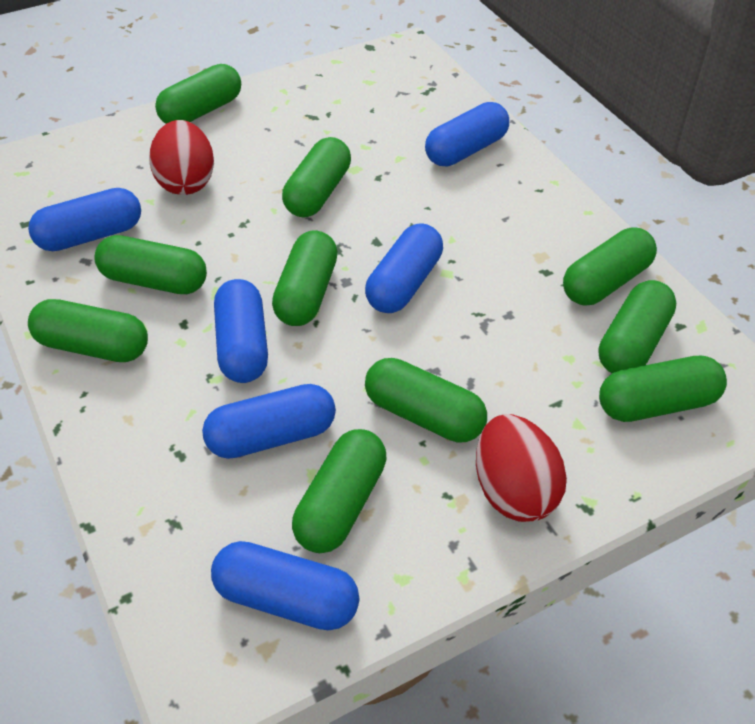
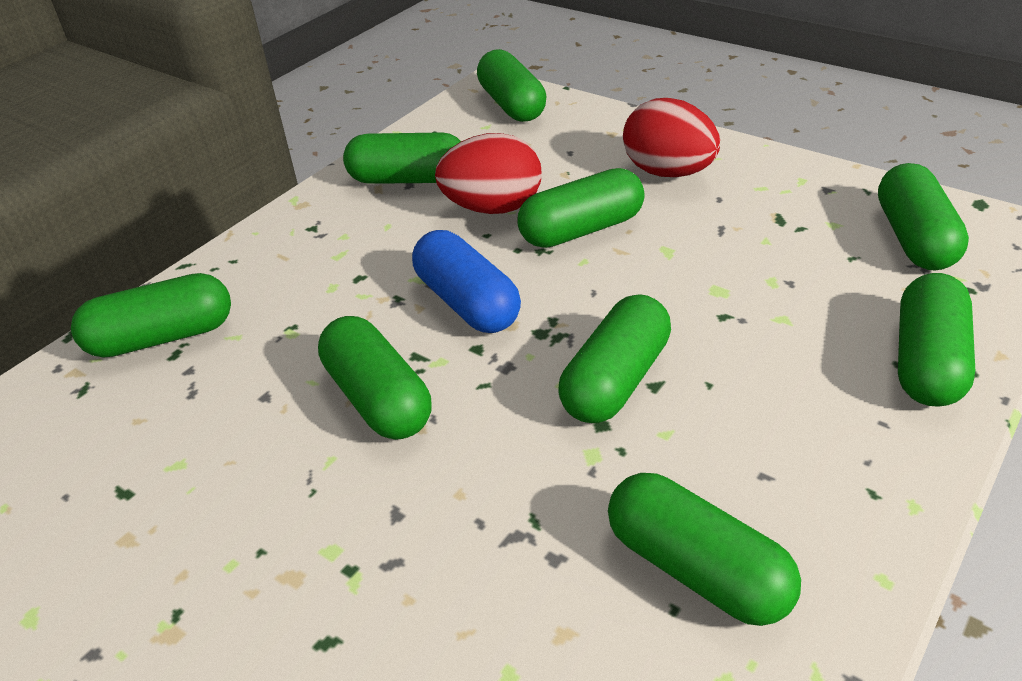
blue capsule: [28,188,141,251] [202,384,336,459] [211,541,359,630] [214,279,268,383] [365,223,443,313] [425,102,509,167] = 6 -> [412,230,521,333] = 1
green capsule: [28,299,148,362] [95,235,207,294] [155,64,241,124] [272,230,338,326] [282,137,351,217] [292,429,387,553] [365,358,487,443] [563,227,657,305] [598,280,676,373] [599,356,727,422] = 10 -> [71,273,231,358] [318,316,432,440] [343,132,461,184] [477,49,547,122] [518,168,645,248] [558,294,671,423] [608,473,801,626] [878,163,969,271] [898,273,975,407] = 9

